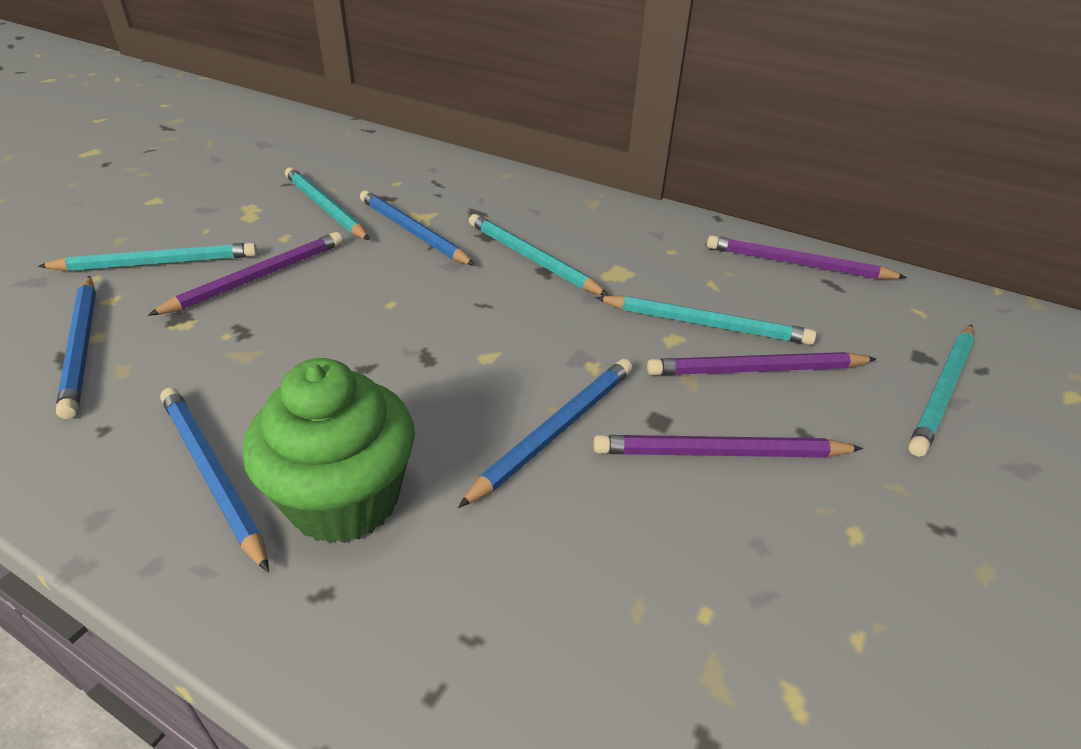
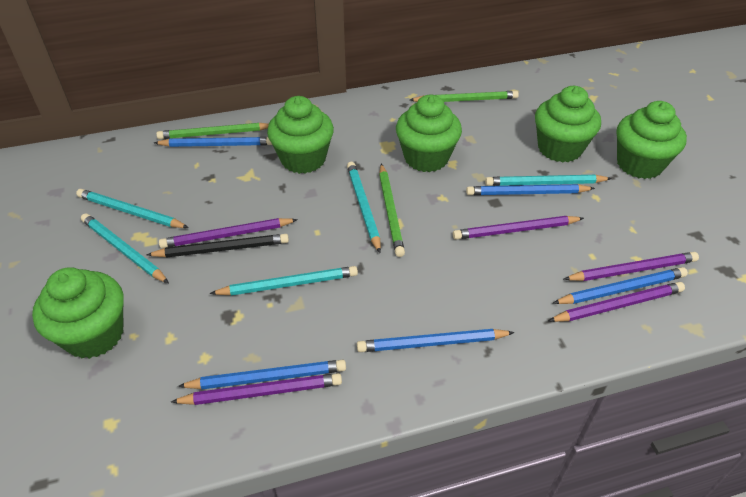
black pencil: none = 0 -> [146,234,289,258] = 1
blue pencil: [56,276,96,419] [160,388,269,572] [360,190,475,266] [458,359,633,508] = 4 -> [154,137,272,147] [178,360,346,389] [357,329,515,352] [466,184,595,195] [553,267,688,304] = 5
green cupcake: [243,358,415,544] = 1 -> [32,267,124,359] [267,96,334,174] [396,95,462,172] [535,86,601,163] [617,101,687,179] = 5
green pencil: none = 0 -> [156,123,269,139] [379,164,405,257] [410,91,519,102] = 3
purple pencil: [148,232,343,316] [593,435,863,458] [647,352,876,375] [707,235,907,279] = 4 -> [159,218,298,248] [171,373,342,405] [453,216,584,240] [548,282,685,322] [564,252,699,281] = 5

